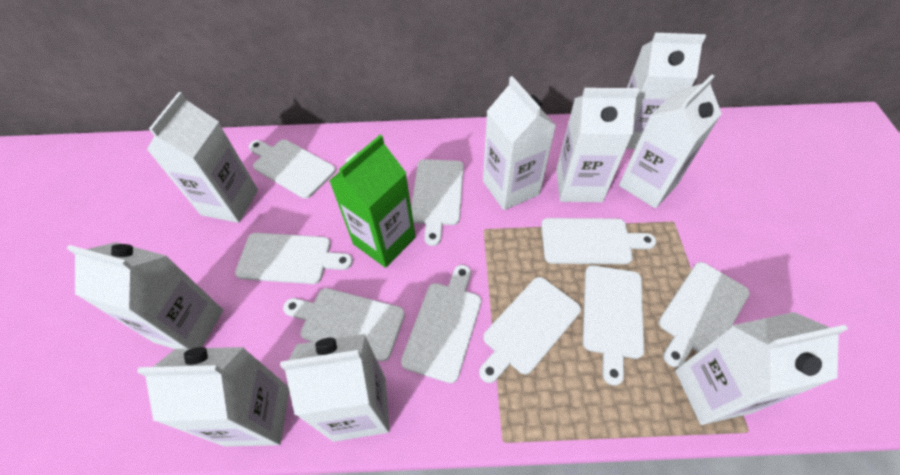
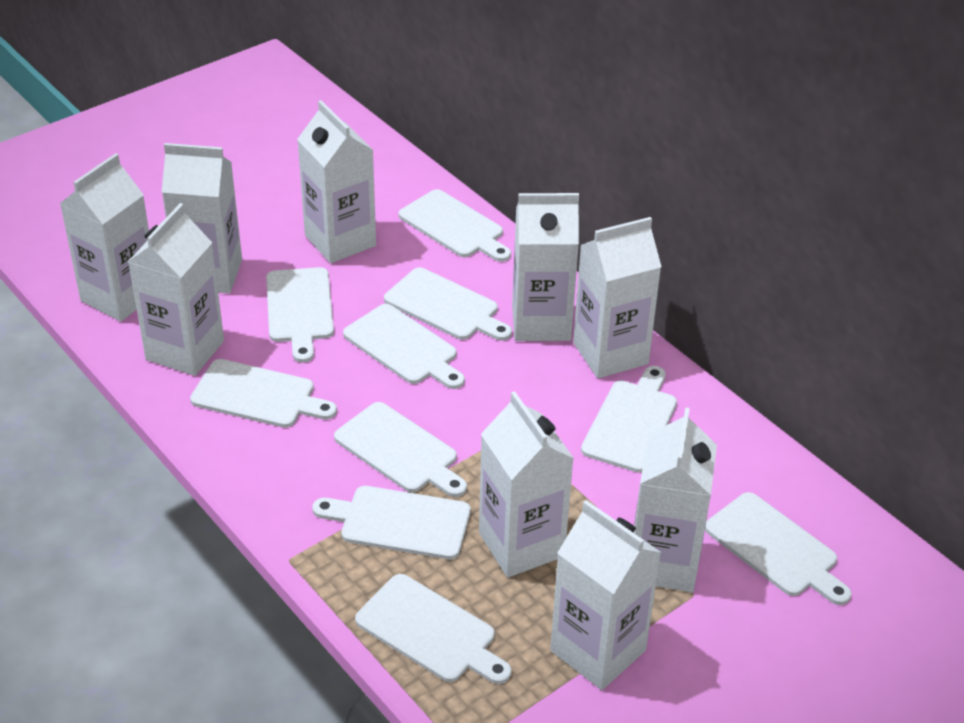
green carton: [329,135,416,268] = 1 -> none = 0
white cutting board: [235,233,353,284] [249,140,336,199] [283,288,405,361] [401,265,481,383] [411,159,464,246] [479,277,581,383] [541,218,656,264] [583,265,644,385] [659,262,750,367] = 9 -> [190,359,337,428] [266,267,334,363] [312,486,471,559] [334,402,467,497] [343,304,465,389] [355,574,511,684] [384,267,512,341] [399,189,511,262] [581,366,677,473] [705,492,852,605] = 10

